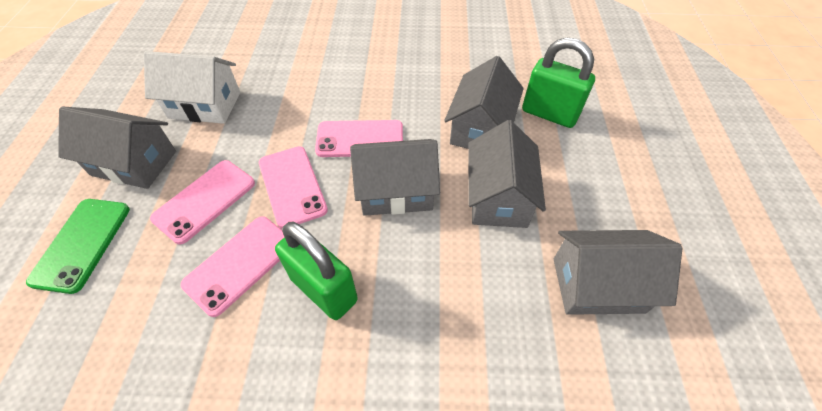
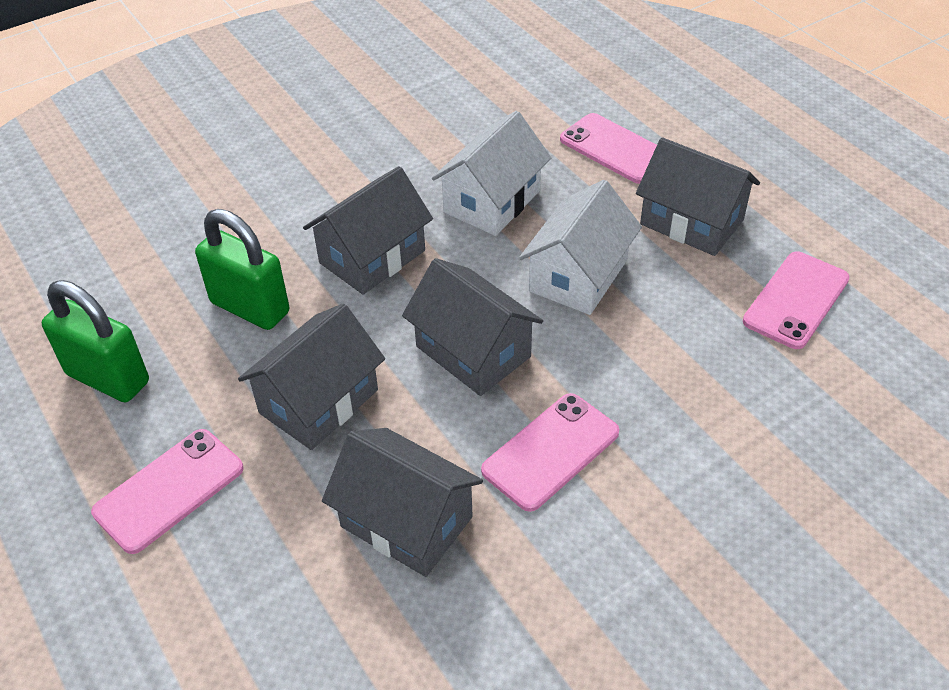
green phone: [26,199,130,294] = 1 -> none = 0
white house: [144,51,240,124] = 1 -> [432,111,551,236] [519,180,642,315] = 2

